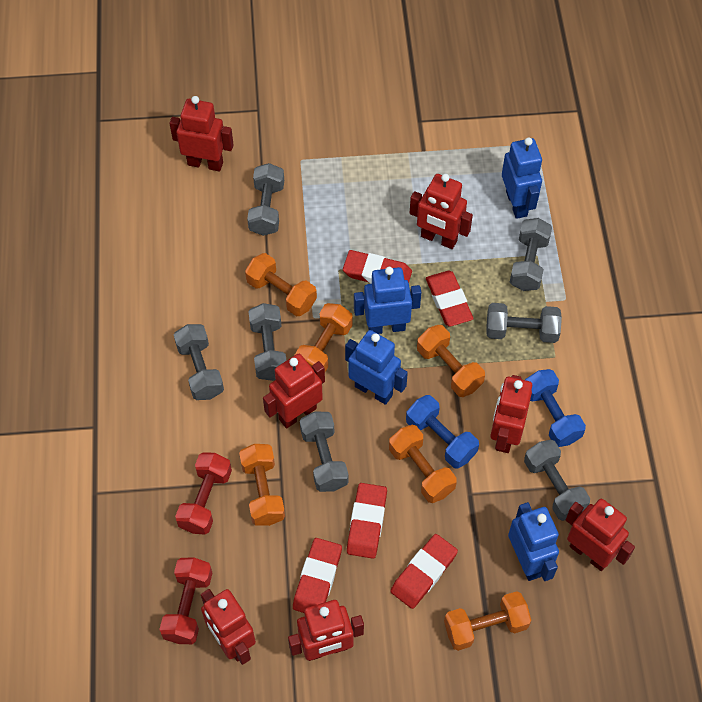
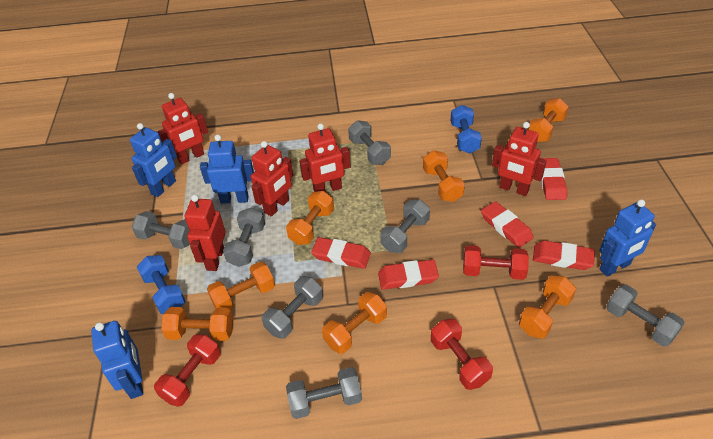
orange dumbbell: [239,444,285,526] [245,253,317,316] [294,303,353,372] [389,425,457,503] [417,325,485,397] [444,591,531,651] = 6 -> [161,307,233,341] [207,262,275,309] [286,191,334,245] [322,292,387,354] [423,150,465,202] [519,275,576,339] [528,98,569,142] = 7
red dumbbell: [159,557,212,644] [175,452,232,535] = 2 -> [154,334,221,407] [431,319,493,390] [463,245,529,280] = 3
red robot: [169,96,234,171] [201,589,256,665] [263,354,325,428] [288,600,364,661] [410,174,473,249] [490,375,532,453] [566,499,635,571] = 7 -> [158,93,208,164] [185,195,226,271] [251,141,293,217] [299,123,351,192] [492,122,547,196] = 5

